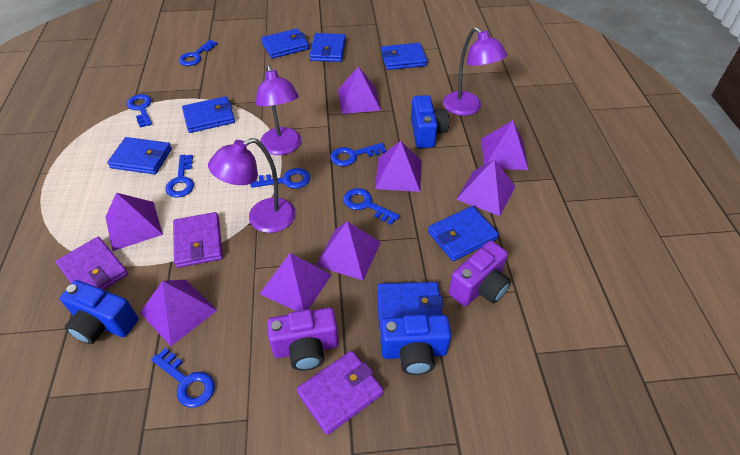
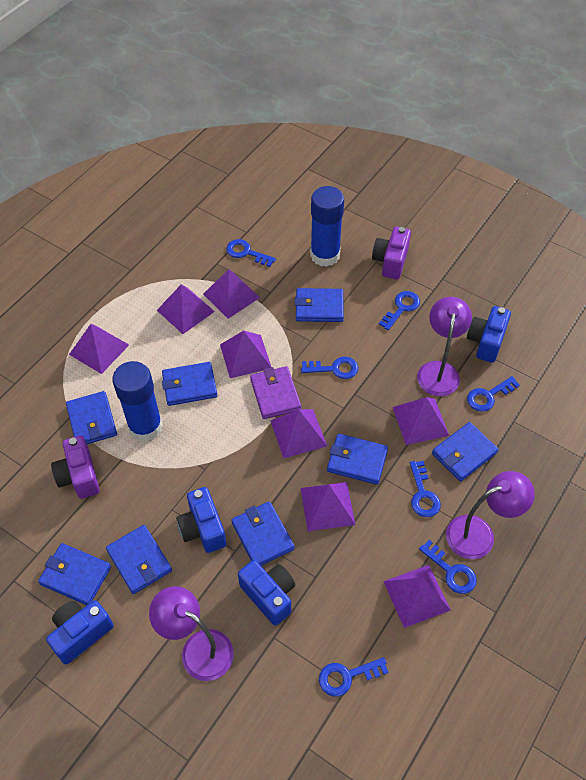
blue camera: [60,280,138,344] [380,314,451,375] [411,95,449,148] = 3 -> [46,600,114,664] [176,487,226,553] [238,560,295,626] [467,306,511,363] = 4
blue glue stick: none = 0 -> [112,361,163,442] [310,186,344,267] = 2
blue wallet: [107,137,172,174] [182,96,235,133] [261,28,309,59] [309,33,346,62] [377,282,443,330] [381,43,427,70] [428,206,499,261] = 7 -> [38,543,111,605] [66,391,117,444] [106,525,172,594] [162,362,217,406] [231,502,295,566] [295,288,344,322] [327,434,388,485] [432,422,498,481] = 8
purple wallet: [56,237,128,290] [173,212,223,268] [296,351,383,435] = 3 -> [250,366,301,419] = 1

